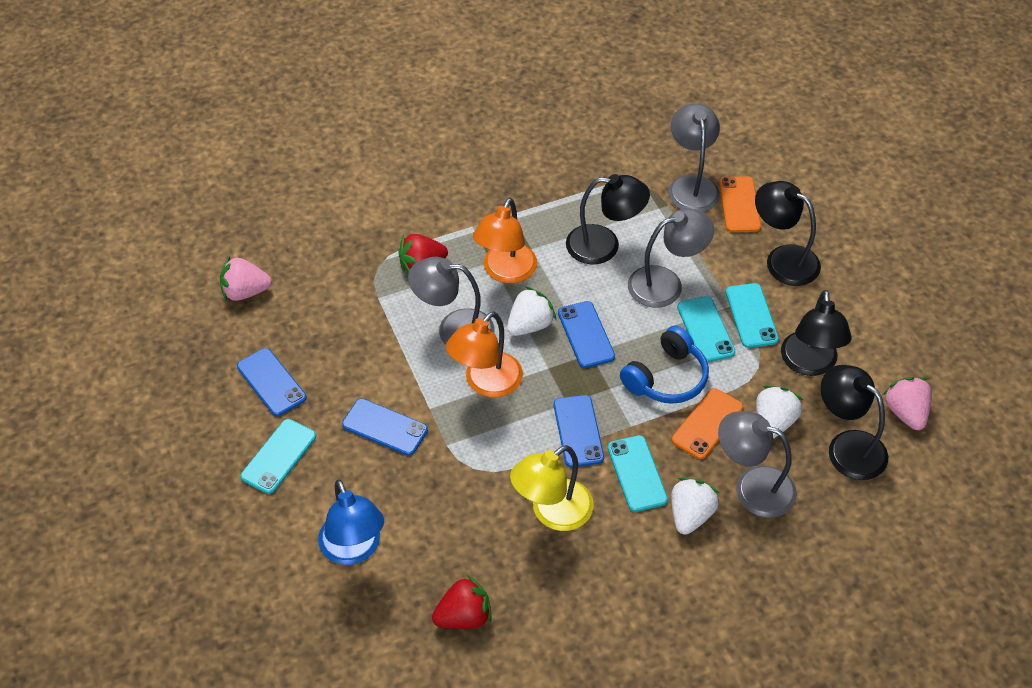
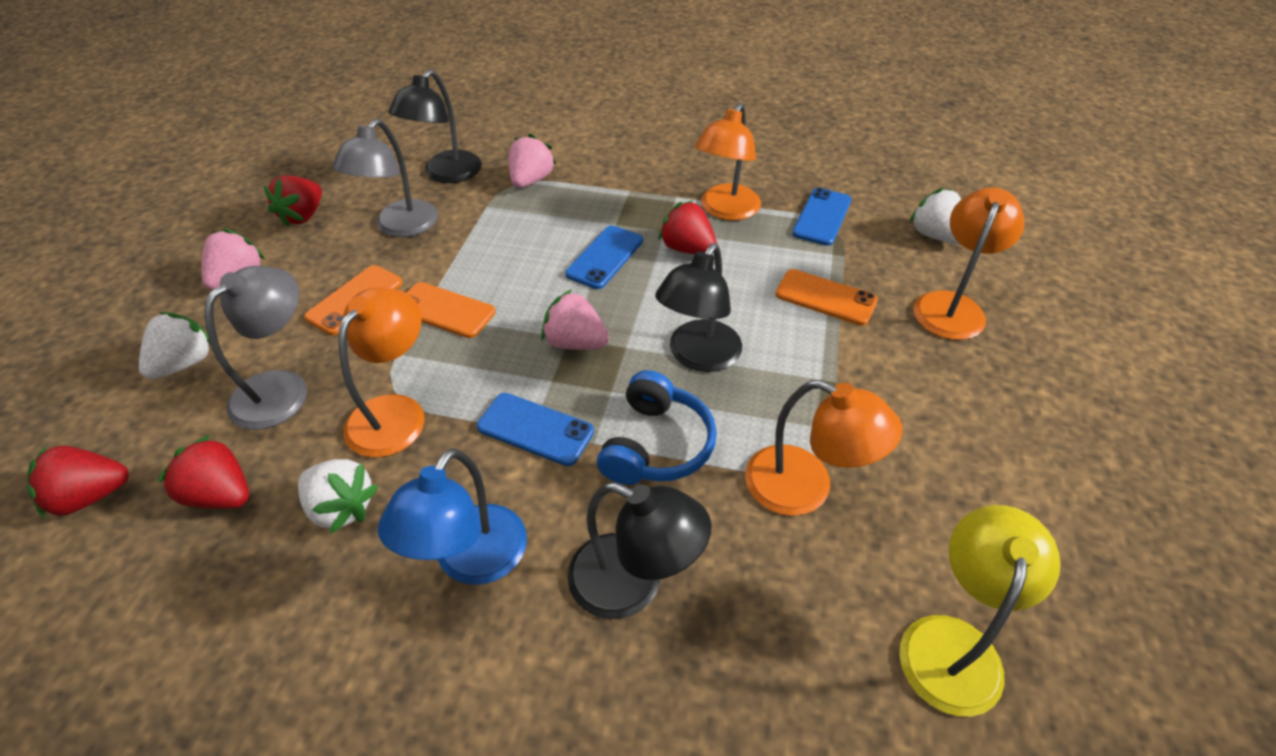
black lamp: [566,174,650,264] [755,181,821,286] [781,290,852,376] [821,365,888,480] = 4 -> [388,70,482,183] [567,483,712,619] [655,243,742,372] = 3
blue phone: [237,348,306,416] [342,399,428,456] [554,395,604,467] [558,301,615,368] = 4 -> [477,393,594,466] [565,225,643,289] [792,188,851,246] = 3
grey lamp: [408,257,495,345] [628,208,714,308] [668,103,720,212] [718,411,797,518] = 4 -> [204,266,307,430] [332,119,438,237] = 2
orange lamp: [446,311,523,398] [473,198,537,283] = 2 -> [338,287,425,457] [695,103,761,221] [745,380,903,516] [913,187,1025,340] = 4
orange phone: [672,388,743,459] [719,176,761,232] = 2 -> [304,265,403,335] [407,282,496,338] [775,269,878,326] = 3
pink strawberry: [220,256,272,301] [883,377,932,430] = 2 -> [201,229,265,290] [509,134,556,188] [541,290,609,350] = 3
red strawberry: [398,234,448,273] [432,575,492,629] = 2 -> [27,446,129,519] [158,435,249,509] [263,175,322,227] [658,200,717,254] = 4
turquoise phone: [241,419,316,494] [607,435,668,512] [677,296,735,363] [726,283,779,348] = 4 -> none = 0

